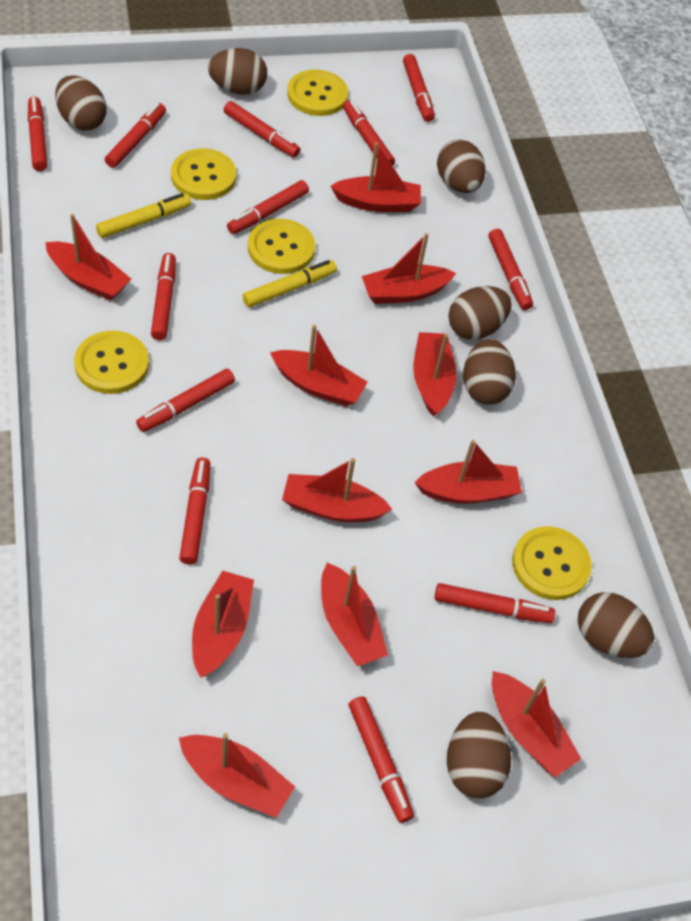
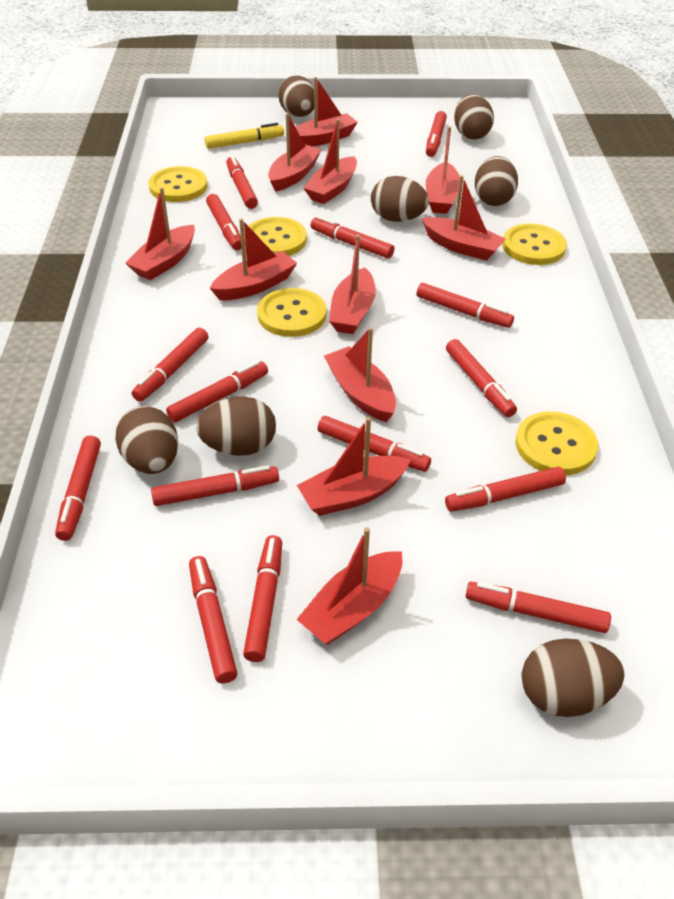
red marker: [28,96,47,171] [105,103,166,168] [136,368,235,432] [151,253,176,340] [179,458,210,565] [224,101,301,157] [227,180,309,234] [343,100,395,166] [349,697,414,823] [403,54,435,122] [435,583,555,623] [489,229,533,310] = 12 -> [55,435,101,541] [132,328,208,402] [151,465,279,506] [166,361,268,422] [189,556,237,684] [206,194,242,250] [226,156,258,209] [243,535,282,662] [311,216,394,259] [317,416,431,472] [417,283,514,328] [426,111,447,157] [445,467,566,512] [446,339,517,417] [466,582,611,633] = 15
yellow marker: [96,193,191,238] [243,260,337,307] = 2 -> [205,123,284,149] = 1

